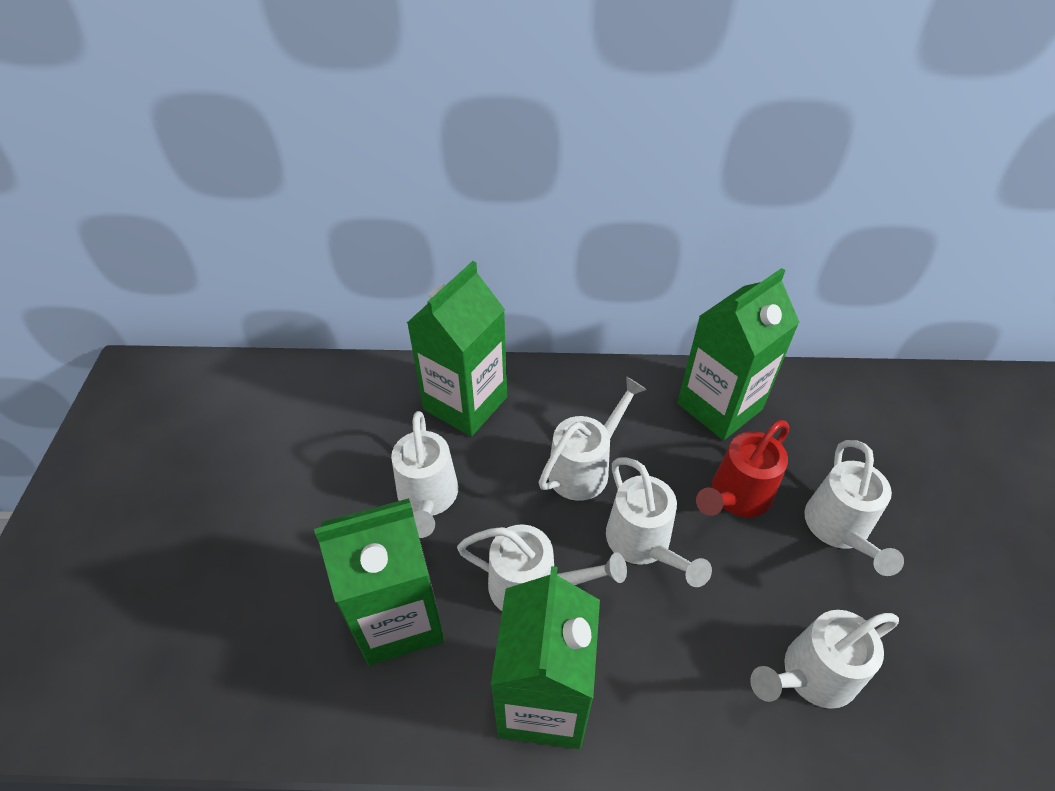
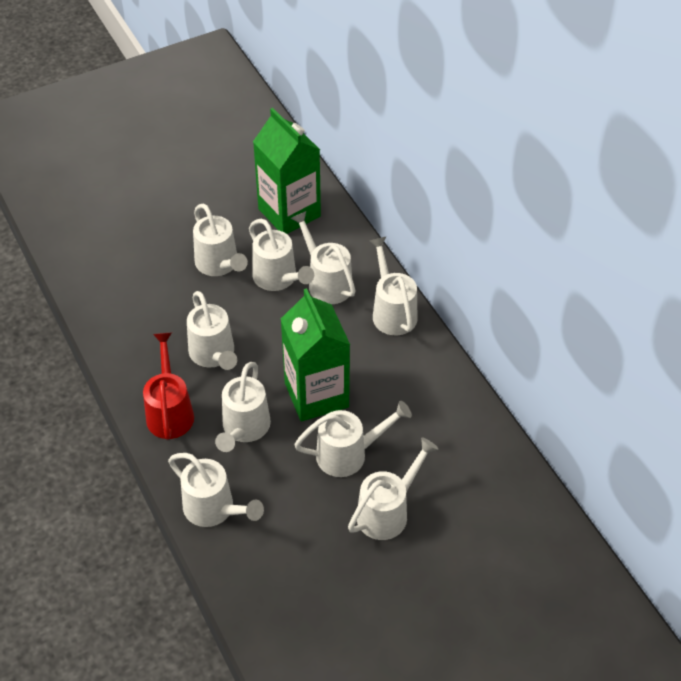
green carton: [314,498,444,665] [407,261,507,437] [491,566,600,749] [677,268,800,440] = 4 -> [253,108,321,234] [281,288,350,422] = 2
white watering can: [391,411,458,538] [457,524,627,611] [539,376,647,501] [606,458,712,587] [750,610,899,709] [804,440,904,576] = 6 -> [168,453,264,527] [187,291,237,370] [193,204,248,276] [215,362,271,452] [249,219,314,291] [291,211,356,304] [294,401,412,477] [348,437,438,540] [369,237,418,335] = 9

